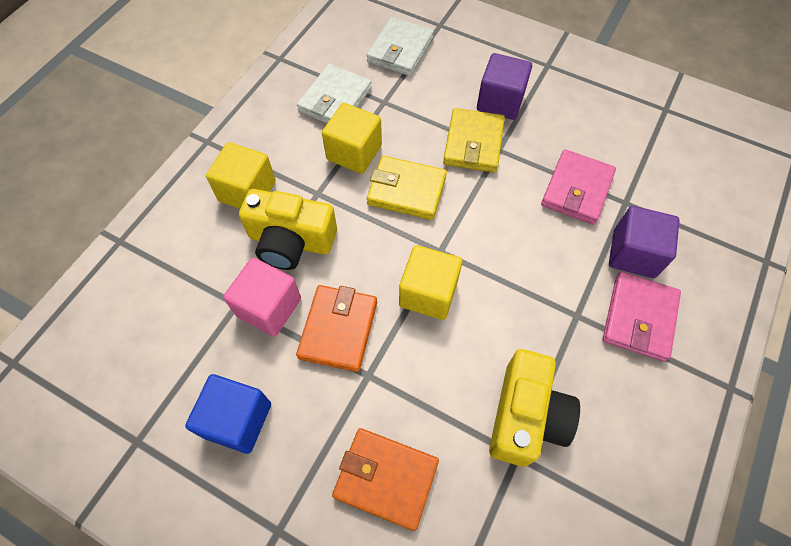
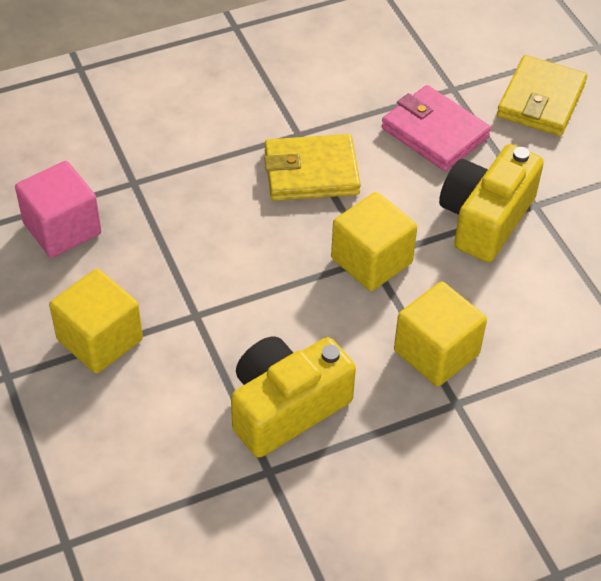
blue cube: [185,374,271,454] = 1 -> none = 0
orange wallet: [296,285,377,372] [332,428,439,531] = 2 -> none = 0
pink wallet: [541,149,616,225] [603,272,681,362] = 2 -> [381,85,491,171] = 1
purple cube: [477,53,532,120] [609,206,679,278] = 2 -> none = 0
white wallet: [297,64,372,123] [367,17,434,76] = 2 -> none = 0

